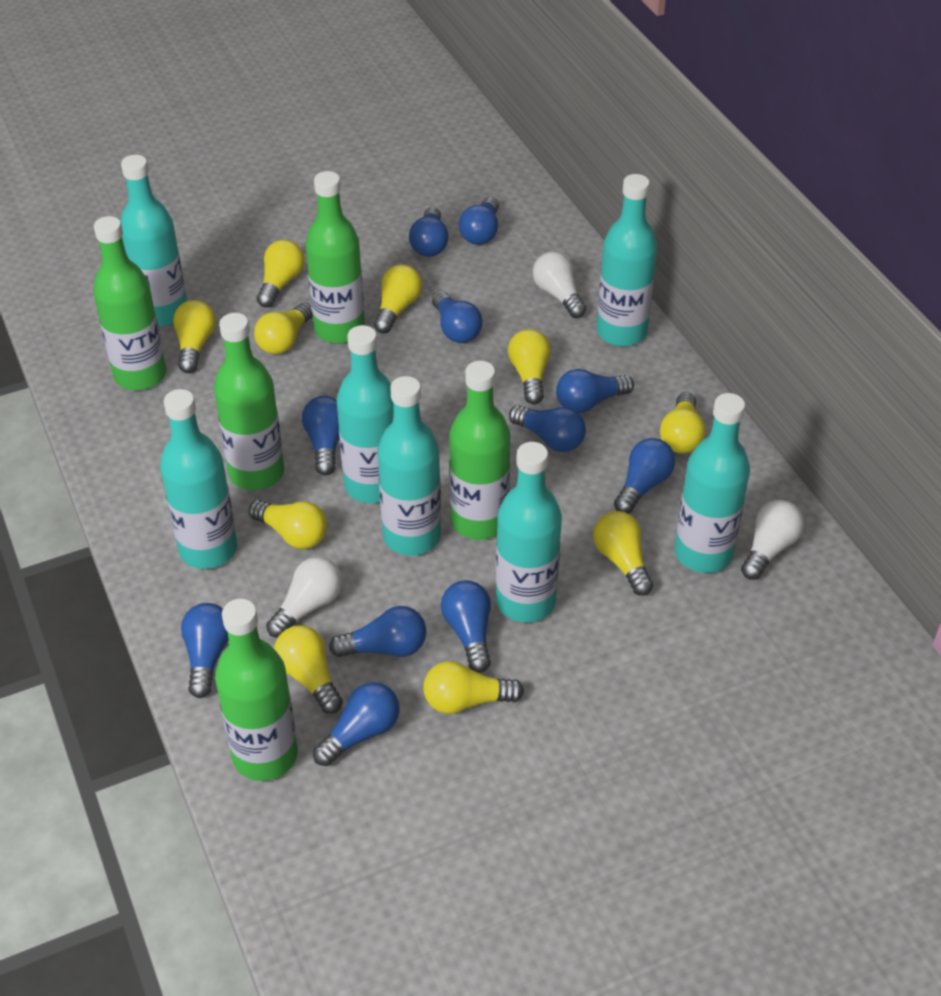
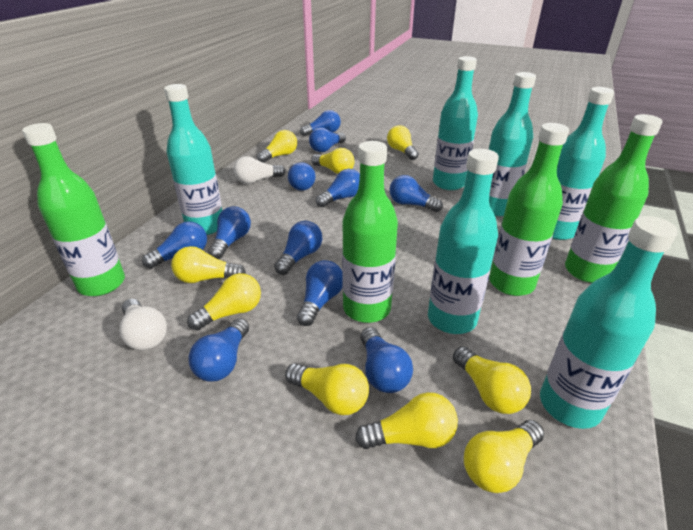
green bottle: [93,216,166,391] [214,313,284,490] [215,599,298,781] [305,171,365,344] [449,361,510,540] = 5 -> [22,123,125,296] [342,141,398,323] [489,123,569,296] [565,114,662,283] = 4
turquoise bottle: [120,155,187,326] [160,389,237,569] [337,325,394,503] [377,376,441,556] [496,442,562,623] [597,174,657,347] [675,393,750,573] = 7 -> [164,84,222,235] [428,149,499,334] [433,56,478,190] [489,72,536,216] [540,216,678,429] [552,87,615,240] = 6
white light bulb: [266,557,342,638] [533,251,586,318] [741,500,804,580] = 3 -> [119,299,167,350] [234,156,286,184] = 2
yellow light bulb: [173,300,216,373] [249,500,327,549] [254,303,313,354] [257,240,305,307] [274,625,343,714] [374,265,422,333] [423,661,524,714] [508,329,551,404] [593,511,653,596] [660,392,706,453] = 10 -> [171,246,246,283] [187,273,261,330] [257,130,297,163] [285,363,369,415] [311,148,355,174] [355,392,458,449] [387,125,419,160] [453,346,531,414] [464,420,544,493] = 9

